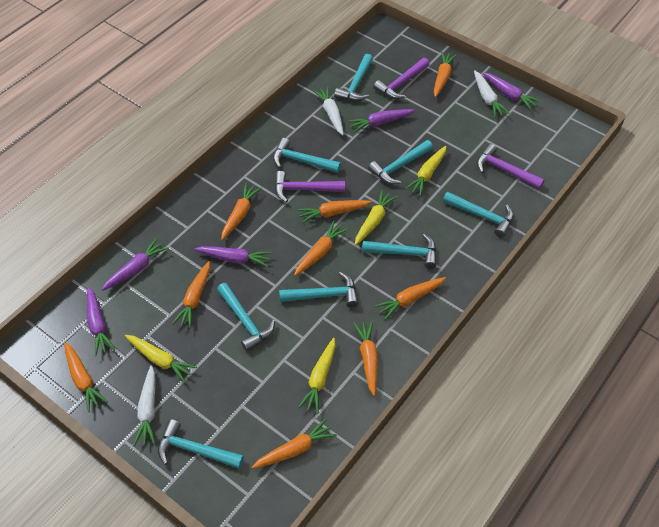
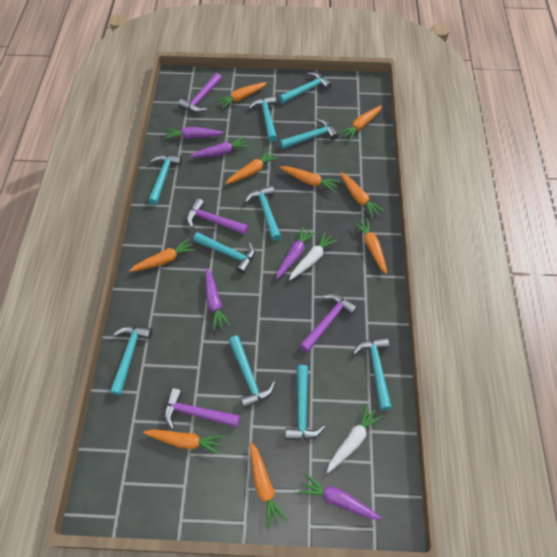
purple hammer: [275,171,345,203] [373,58,430,99] [477,144,545,189] = 3 -> [164,388,240,429] [178,73,222,113] [187,198,248,235] [300,294,357,352] = 4
turquoise hammer: [158,419,244,469] [217,283,275,352] [273,138,341,173] [279,272,358,307] [334,54,373,101] [362,234,436,269] [368,140,433,184] [443,192,514,238] = 8 -> [110,326,152,395] [148,155,182,205] [193,232,255,274] [228,336,275,409] [245,185,281,241] [248,96,277,142] [279,72,332,104] [280,119,338,149] [285,365,325,440] [353,337,392,410] = 10
white carrot: [134,365,155,446] [313,87,344,136] [474,70,510,118] = 3 -> [289,231,338,280] [327,404,383,473] = 2
yellow carrot: [125,335,197,383] [298,338,336,413] [355,190,398,246] [405,146,447,196] = 4 -> none = 0

